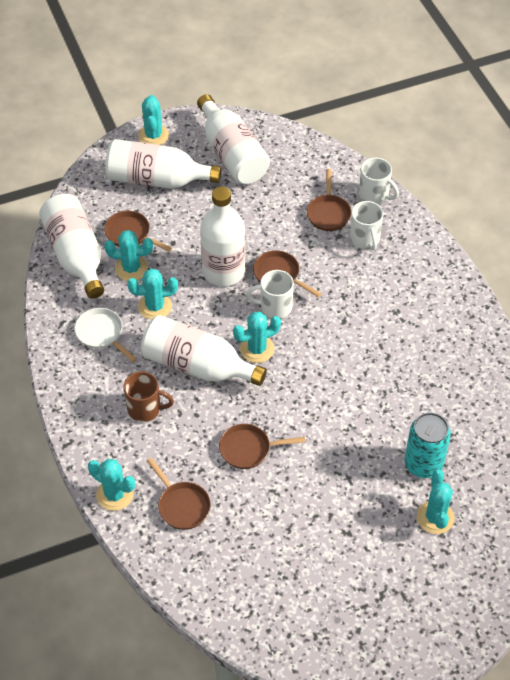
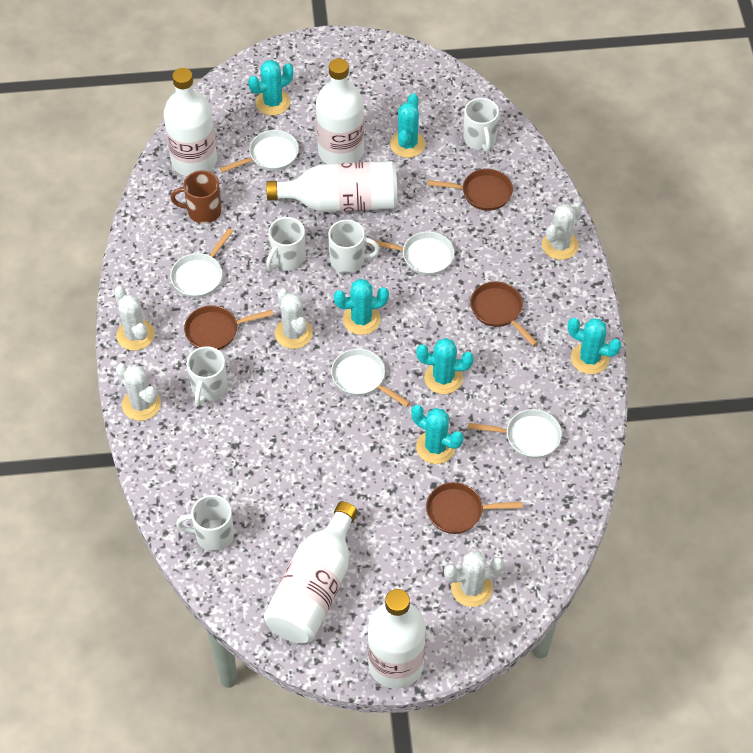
brown pan: [104,211,172,252] [147,458,211,530] [219,424,305,469] [253,250,322,297] [307,169,351,231] = 5 -> [184,305,273,350] [426,482,523,534] [427,169,513,211] [470,282,538,346] = 4
turquoise can: [405,412,451,478] = 1 -> none = 0
white cactus: none = 0 -> [114,286,155,351] [116,363,161,421] [275,289,313,349] [444,551,504,607] [542,203,582,260] = 5
white mug: [247,270,294,319] [350,201,383,250] [359,157,399,204] = 3 -> [177,495,234,552] [187,346,228,406] [266,217,306,271] [328,220,380,273] [463,98,499,152] = 5
white pan: [75,308,137,362] = 1 -> [170,228,233,298] [220,130,299,173] [331,349,410,407] [367,231,454,275] [468,409,562,458] = 5

